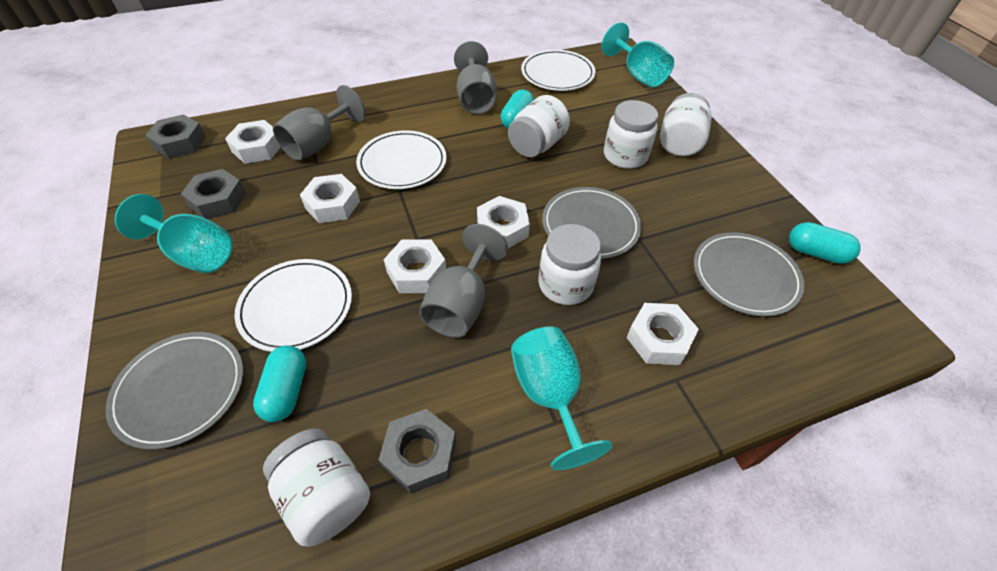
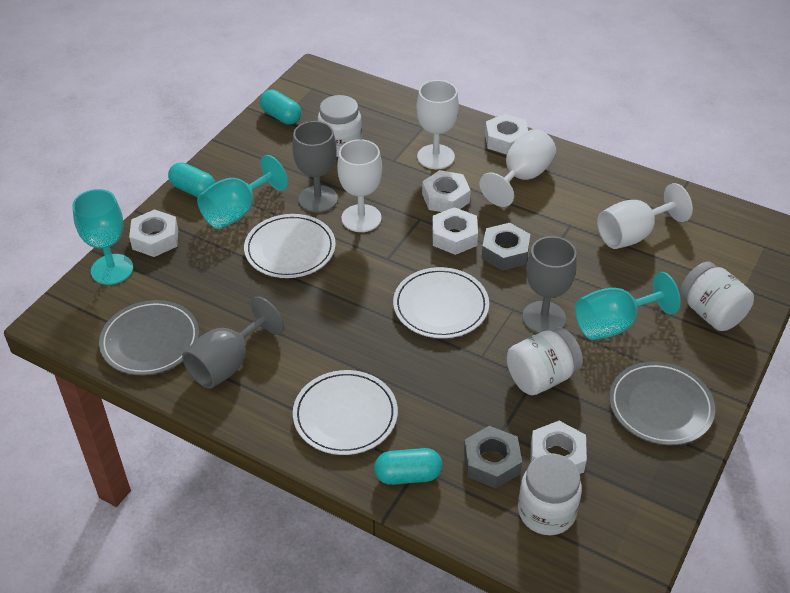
grey nut: [145,114,206,159] [181,169,246,219] [379,409,456,494] = 3 -> [464,426,522,489] [481,223,530,271] = 2
grey plate: [106,332,244,449] [542,187,642,259] [694,232,805,317] = 3 -> [99,300,199,375] [609,362,715,445] = 2
white goblet: none = 0 -> [337,139,382,232] [416,80,459,169] [479,129,556,207] [597,183,693,249] = 4
white jar: [263,429,370,547] [508,95,570,157] [538,224,601,305] [604,100,658,169] [660,93,712,156] = 5 -> [318,95,362,157] [507,328,583,395] [518,453,582,535] [680,262,754,331] = 4

